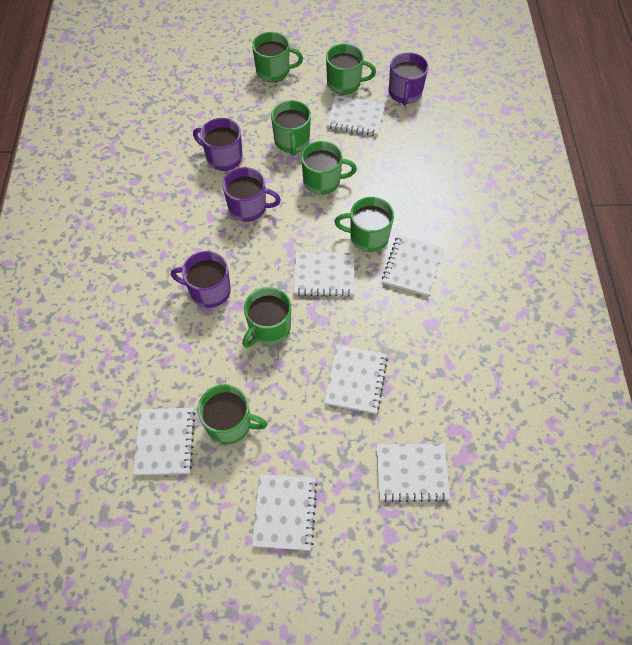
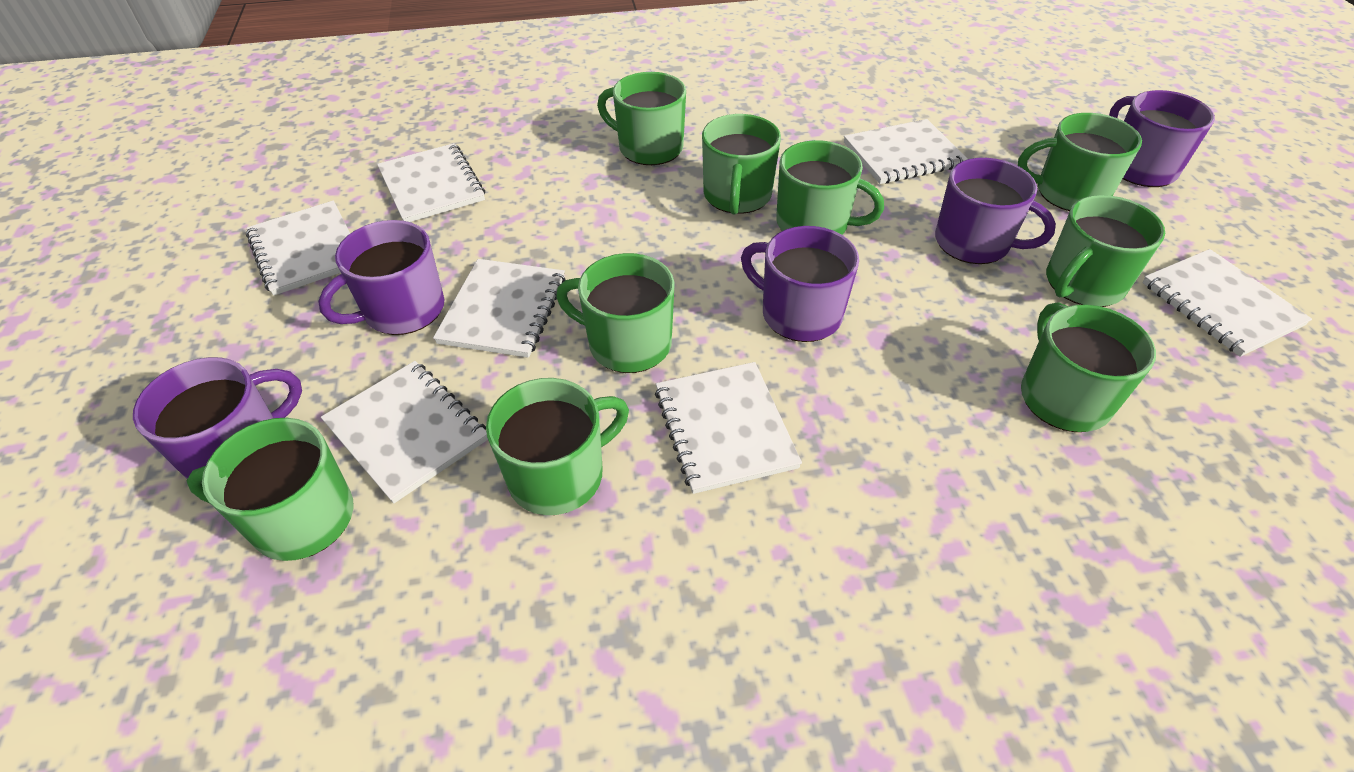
green mug: [198,384,267,444] [242,287,291,348] [252,32,303,82] [271,100,311,156] [301,141,357,195] [326,44,376,95] [335,197,394,252] = 7 -> [187,418,353,561] [486,378,629,515] [556,253,675,373] [597,72,686,165] [702,114,781,214] [776,140,884,234] [1018,113,1142,211] [1021,302,1156,432] [1046,195,1165,307] = 9
purple mug: [171,251,231,308] [193,118,243,171] [223,167,281,222] [389,52,428,106] = 4 -> [133,357,302,479] [318,220,445,335] [741,226,859,342] [935,158,1056,264] [1109,90,1215,187] = 5

